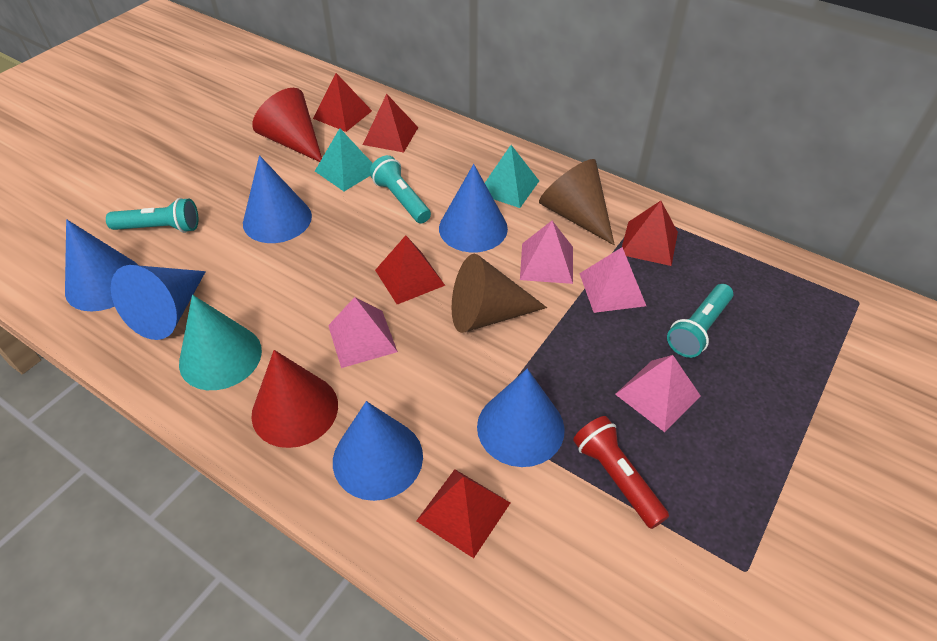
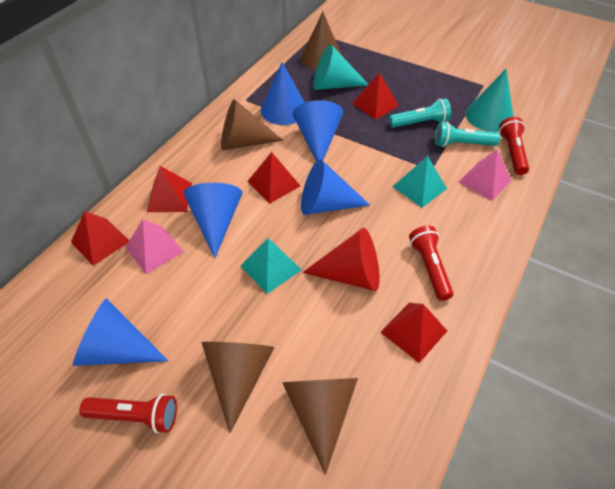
blue cone: [65,219,139,312] [111,265,206,340] [243,155,312,243] [333,401,423,501] [439,164,508,252] [477,369,565,467] = 6 -> [73,298,168,366] [183,183,242,258] [261,62,305,125] [293,100,343,161] [301,159,370,215] = 5
brown cone: [452,254,547,333] [539,159,615,245] = 2 -> [201,342,275,433] [221,99,283,150] [282,378,358,474] [301,12,341,70] = 4
pink pyramid: [328,297,398,368] [520,221,573,284] [579,247,646,313] [615,355,701,432] = 4 -> [125,219,184,274] [459,150,511,201] = 2
red cone: [251,350,338,448] [252,88,322,162] = 2 -> [302,228,380,291] = 1
red flashlight: [573,416,669,529] = 1 -> [79,394,177,433] [409,226,454,301] [499,117,529,175] = 3
turquoise cone: [179,295,262,390] = 1 -> [313,44,369,90] [465,69,514,132] = 2
turquoise flashlight: [106,198,198,233] [370,155,431,223] [667,284,733,358] = 3 -> [389,98,451,128] [435,122,500,147] = 2

